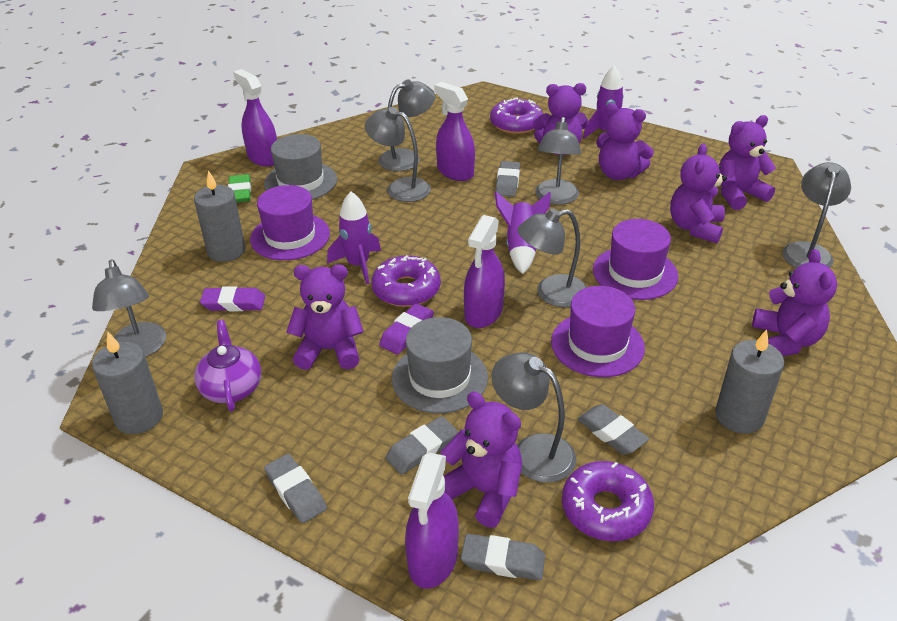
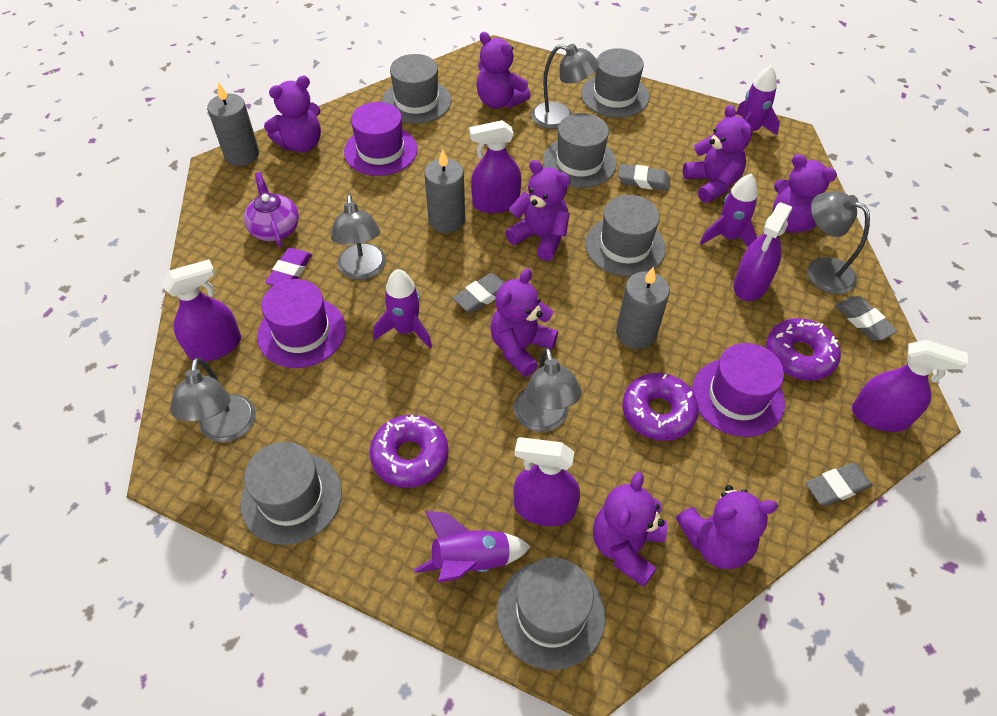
green eraser: [228,174,251,203] = 1 -> none = 0
grey eraser: [264,454,327,523] [386,416,458,475] [461,534,545,580] [495,161,520,197] [577,404,649,455] = 5 -> [453,273,505,313] [618,164,670,191] [806,463,873,506] [835,296,898,341] = 4
grey hat: [264,134,337,200] [392,317,488,414] = 2 -> [240,442,342,545] [382,54,451,124] [497,557,606,670] [543,113,617,188] [581,48,650,118] [585,195,666,277] = 6
grey lamp: [92,260,166,357] [365,107,431,202] [378,79,435,171] [491,352,576,483] [518,209,587,308] [535,117,581,205] [782,162,851,268] = 7 -> [170,357,256,442] [331,194,386,280] [514,347,582,432] [531,44,599,129] [807,191,870,294] = 5
purple eraser: [200,286,265,311] [379,303,434,354] = 2 -> [265,248,312,286] = 1
purple rocket: [327,192,381,284] [495,191,551,274] [583,66,624,138] = 3 -> [373,269,432,348] [414,511,531,583] [700,174,758,247] [736,65,780,135] = 4
purple spray bottle: [233,69,277,166] [405,453,459,589] [434,82,475,181] [464,215,505,328] = 4 -> [162,259,241,361] [469,120,521,213] [514,437,580,526] [734,202,792,301] [852,340,968,432] = 5
purple teddy bear: [286,264,364,370] [441,392,522,528] [533,83,589,155] [596,103,654,180] [670,144,727,243] [719,115,776,210] [752,249,837,356] = 7 -> [264,76,321,153] [476,32,531,108] [490,269,558,377] [506,160,570,261] [593,472,667,587] [676,485,778,569] [683,105,752,203] [773,154,837,233] = 8

